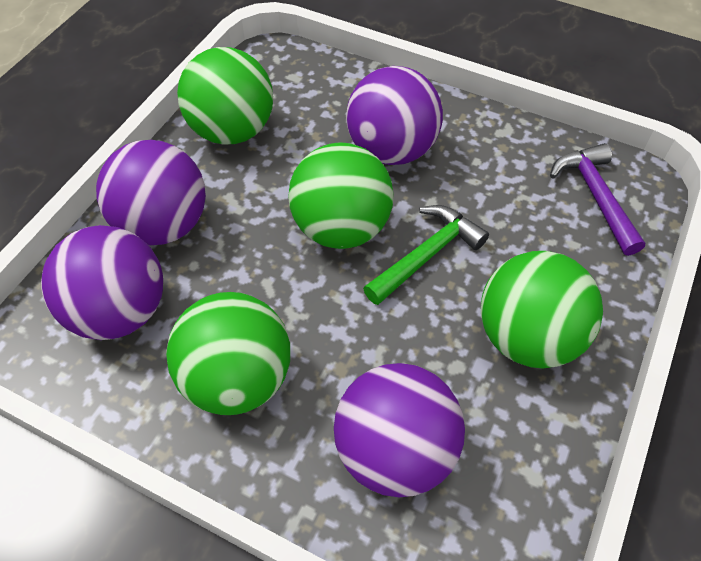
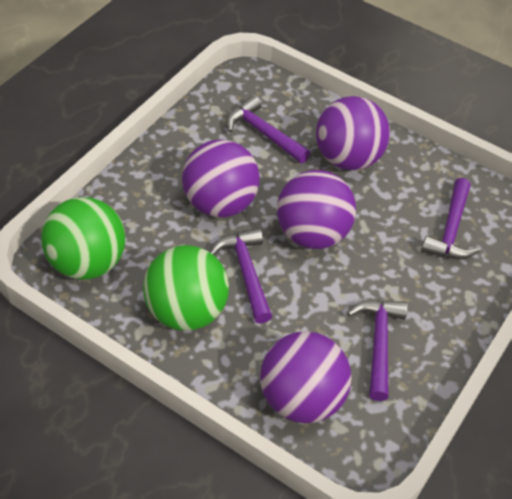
green ball: [166,292,290,415] [177,47,273,145] [288,143,394,249] [481,251,603,369] = 4 -> [41,197,125,280] [143,245,229,331] = 2
green hammer: [363,205,489,305] = 1 -> none = 0
purple hammer: [550,143,645,256] = 1 -> [210,228,272,324] [226,95,310,163] [347,300,408,401] [421,178,480,259] = 4

